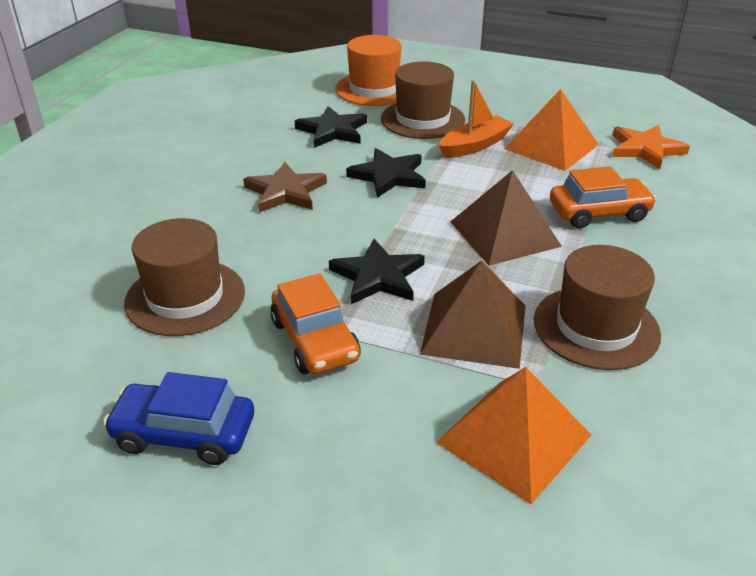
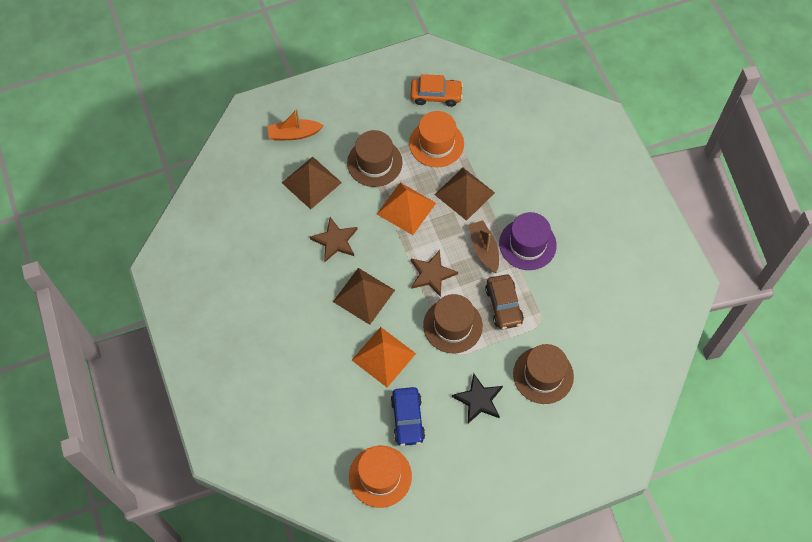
black star: [295,106,367,148] [329,239,425,304] [346,148,426,198] = 3 -> [452,373,503,423] = 1
brown boat: none = 0 -> [469,220,499,273] = 1
brown car: none = 0 -> [485,274,524,329] = 1
brown pyramid: [420,260,525,369] [450,170,562,266] = 2 -> [282,157,342,209] [333,268,395,325] [435,168,495,221] = 3
brown star: [243,162,327,212] = 1 -> [310,217,357,262] [411,250,458,297] = 2
orange car: [270,273,361,374] [550,166,657,228] = 2 -> [411,74,463,107] = 1
orange hat: [335,35,402,106] = 1 -> [349,446,412,508] [409,111,464,167] = 2
orange star: [612,125,690,169] = 1 -> none = 0
purple hat: none = 0 -> [499,212,557,270] = 1

